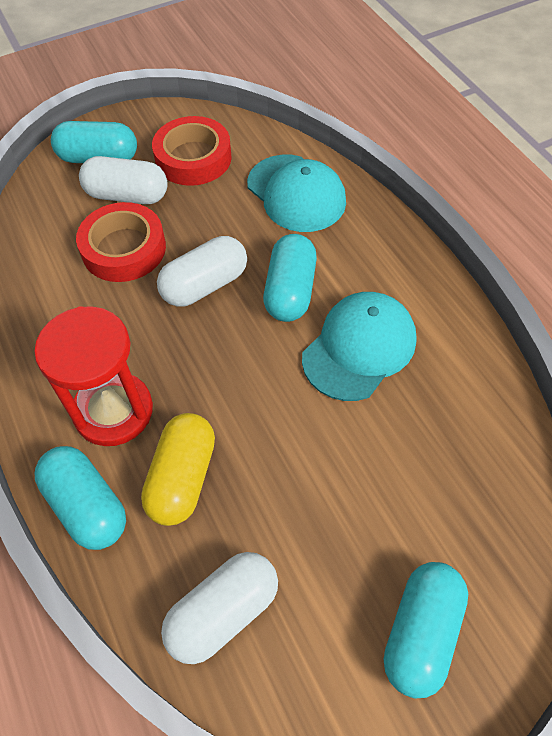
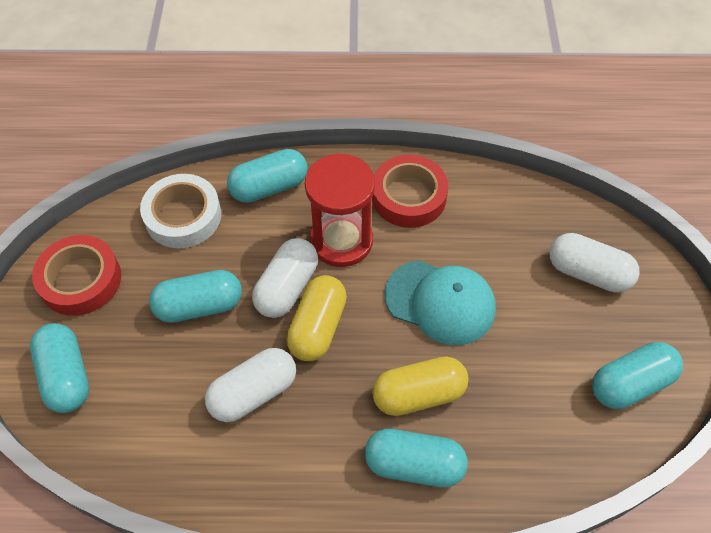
turquoise cap: [247,155,346,232] [302,292,417,401] = 2 -> [385,260,496,345] = 1
turquoise capsule: [35,446,126,550] [51,121,137,163] [263,234,317,322] [384,562,468,699] = 4 -> [30,323,89,413] [149,270,242,323] [227,149,308,203] [365,429,468,488] [592,342,683,409] = 5
white tape: none = 0 -> [140,174,221,248] = 1
yellow capsule: [141,413,215,526] = 1 -> [286,275,347,361] [372,357,469,416] = 2

